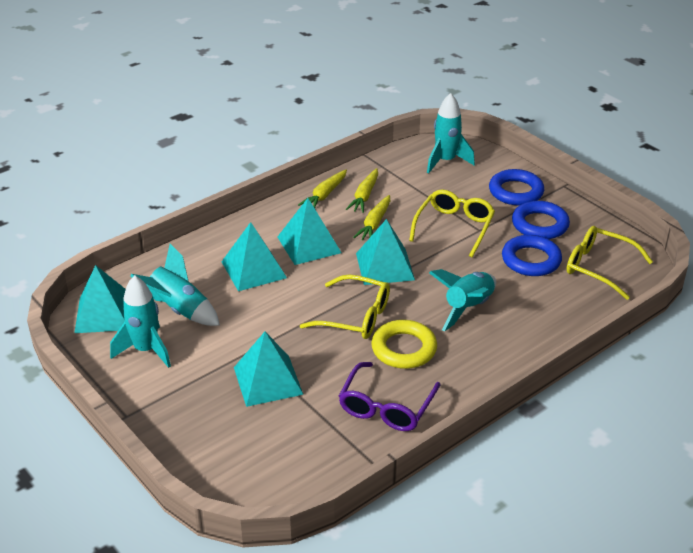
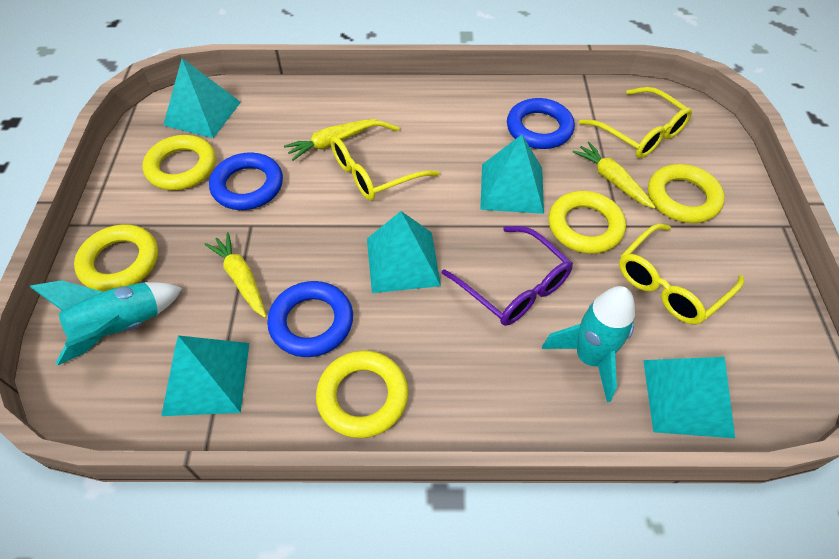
turquoise rocket: [110,275,171,368] [130,244,220,326] [427,93,475,174] [429,269,496,332] = 4 -> [30,280,182,366] [542,286,635,402] = 2
yellow ring: [371,320,437,369] = 1 -> [74,224,158,292] [142,135,216,190] [316,351,408,438] [548,191,626,254] [648,164,725,223] = 5

